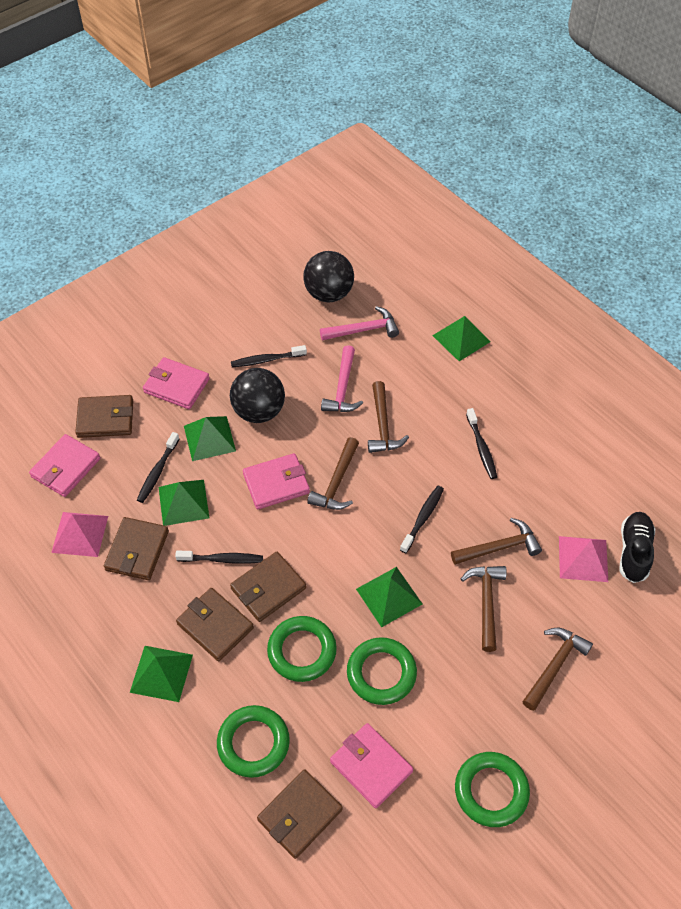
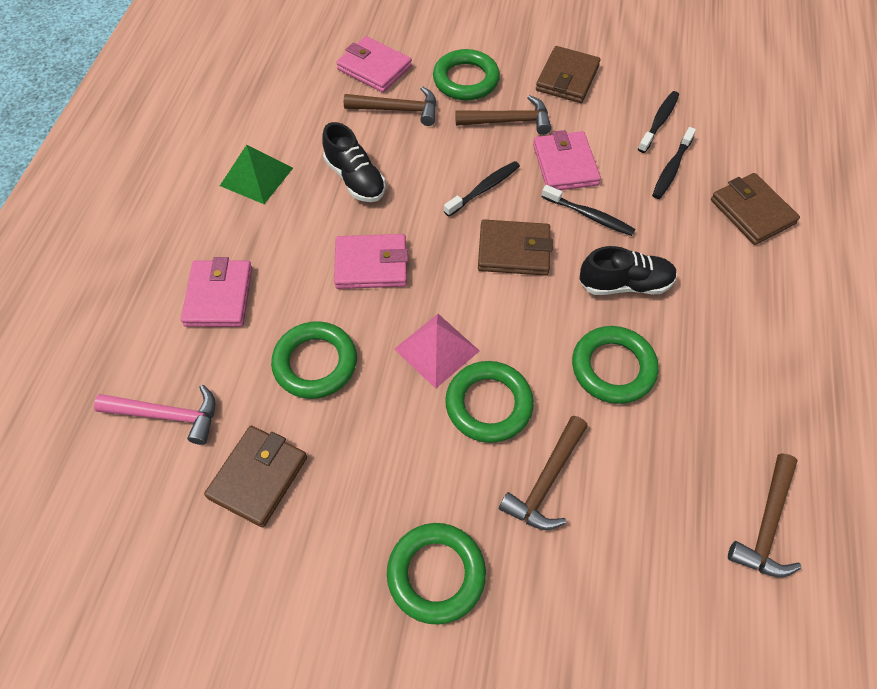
black ball: [230,368,285,423] [303,251,354,302] = 2 -> none = 0
black shoe: [620,512,655,583] = 1 -> [322,122,386,202] [579,246,677,295] = 2
black toothbrush: [137,432,179,503] [175,551,263,564] [231,345,307,367] [400,486,444,553] [466,408,497,479] = 5 -> [444,161,520,216] [542,185,635,236] [638,91,679,153] [652,127,696,199] = 4
brown hammer: [307,437,359,510] [368,381,409,453] [451,518,542,565] [461,566,507,652] [522,627,593,711] = 5 -> [344,86,436,126] [455,95,551,135] [499,416,588,530] [728,453,802,577] = 4
brown wallet: [75,395,133,438] [104,517,169,580] [176,588,254,661] [230,552,306,622] [257,769,343,859] = 5 -> [204,426,307,527] [478,219,553,276] [536,46,601,103] [711,173,800,245] = 4
green pyramid: [130,646,193,702] [159,480,209,526] [184,416,236,461] [356,567,422,627] [432,316,490,361] = 5 -> [220,145,293,204] = 1
green ring: [217,705,290,778] [267,616,337,682] [347,637,417,705] [455,752,530,827] = 4 -> [271,321,357,399] [387,523,486,625] [433,49,500,100] [445,361,534,443] [572,326,658,404] = 5
pink hammer: [320,306,399,340] [321,345,363,412] = 2 -> [94,385,215,445] = 1
pink pyramid: [51,512,108,557] [559,536,608,582] = 2 -> [394,314,479,389] = 1

